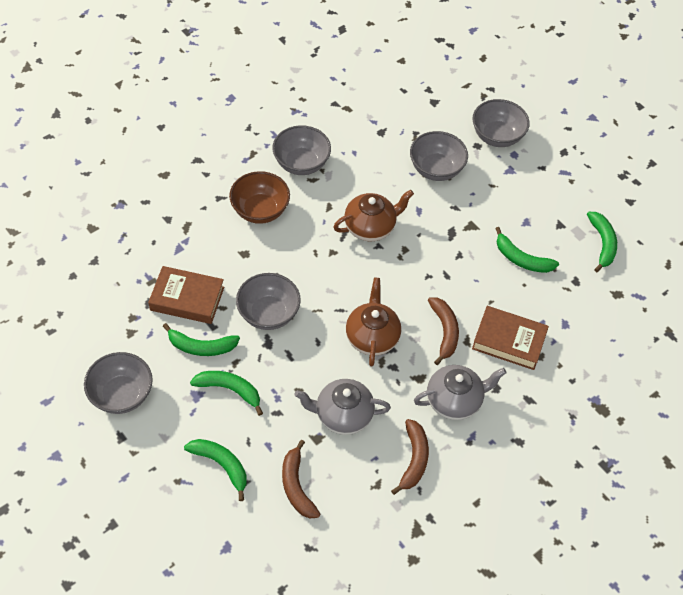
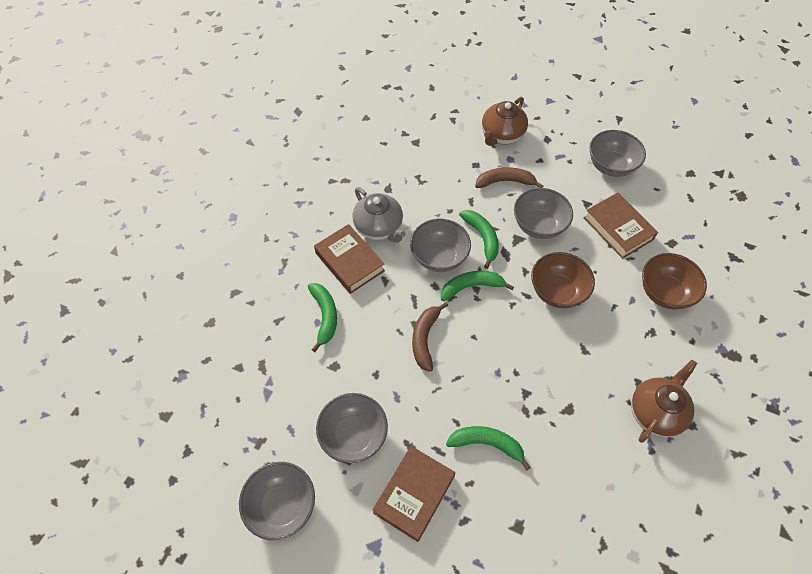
brown banana: [282,440,320,518] [391,419,429,495] [428,297,459,365] = 3 -> [412,302,448,372] [475,167,543,188] = 2
brown book: [148,266,224,324] [472,306,549,370] = 2 -> [314,224,385,294] [372,446,455,542] [584,192,658,259] = 3
brown bowl: [229,171,290,224] = 1 -> [531,252,595,308] [642,253,707,310] = 2
green banana: [163,323,240,356] [184,439,247,501] [190,371,263,416] [495,227,559,273] [587,212,617,272] = 5 -> [308,283,337,352] [441,271,514,301] [446,426,531,471] [459,210,499,269] = 4
grey teapot: [295,379,391,435] [414,365,507,420] = 2 -> [353,187,405,243] = 1

